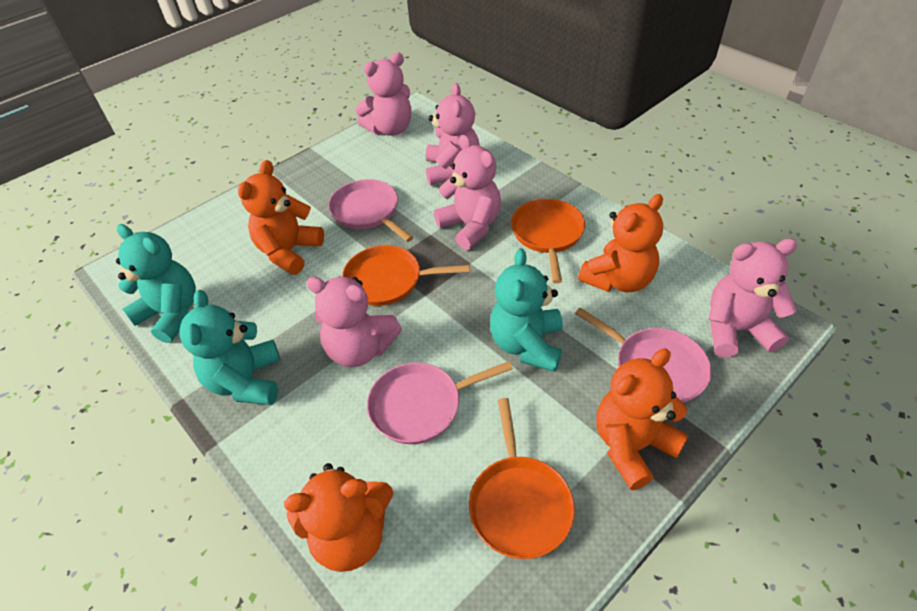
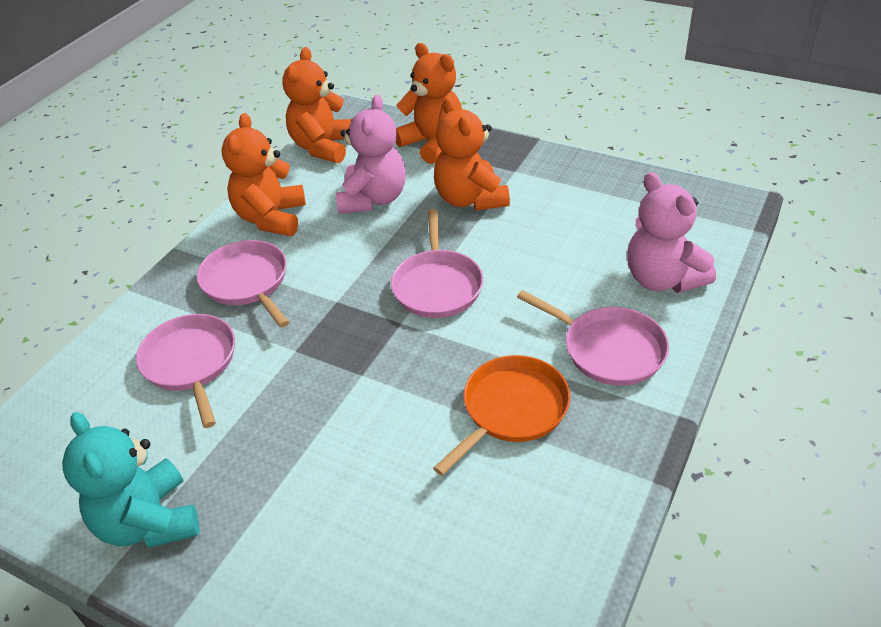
orange pan: [342,245,470,306] [469,398,575,559] [511,199,585,283] = 3 -> [433,355,571,476] = 1
pink pan: [328,179,413,242] [367,361,513,444] [575,308,712,403] = 3 -> [136,314,235,428] [197,240,289,328] [391,209,483,318] [517,290,669,386] = 4
pink teddy bear: [306,276,402,367] [355,52,411,136] [426,83,480,185] [434,135,501,250] [709,238,798,358] = 5 -> [336,95,406,213] [627,172,716,293] = 2
turquoise teddy bear: [116,224,196,343] [179,290,280,405] [490,248,562,372] = 3 -> [62,412,200,548] = 1

